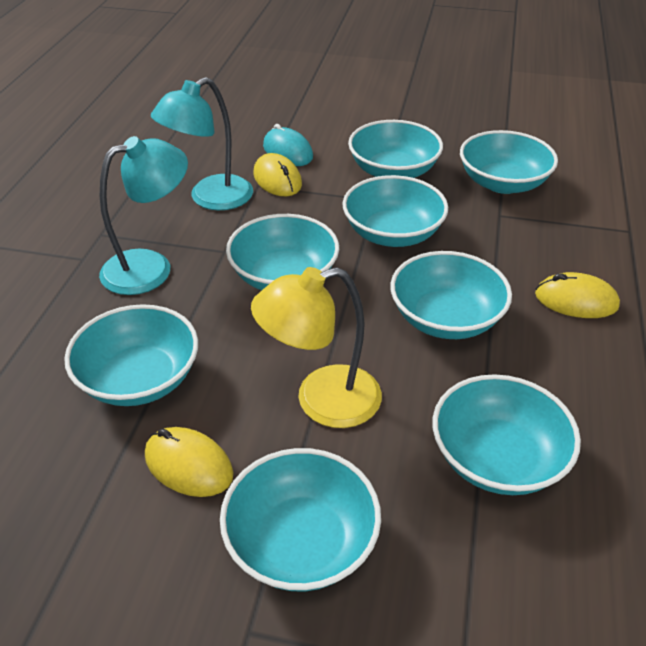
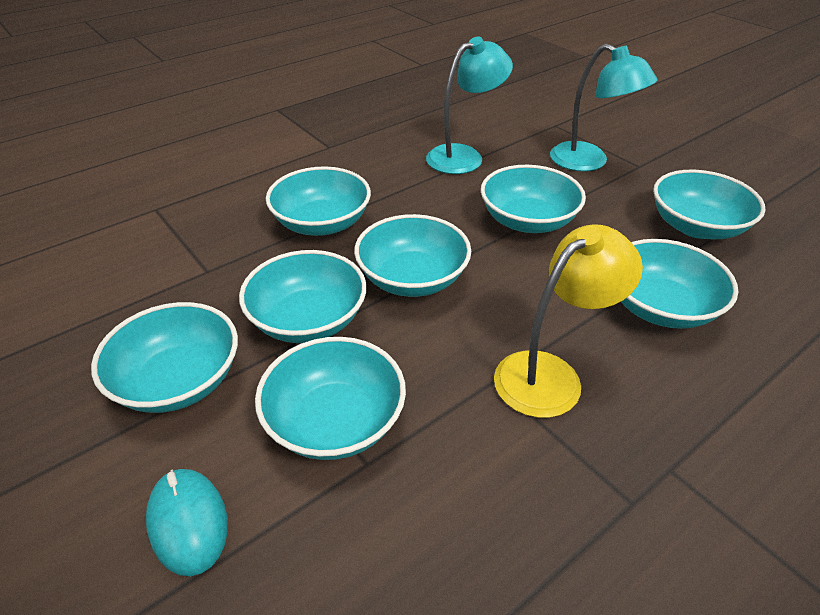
yellow mouse: [145,427,234,497] [253,153,302,196] [535,272,620,318] = 3 -> none = 0

